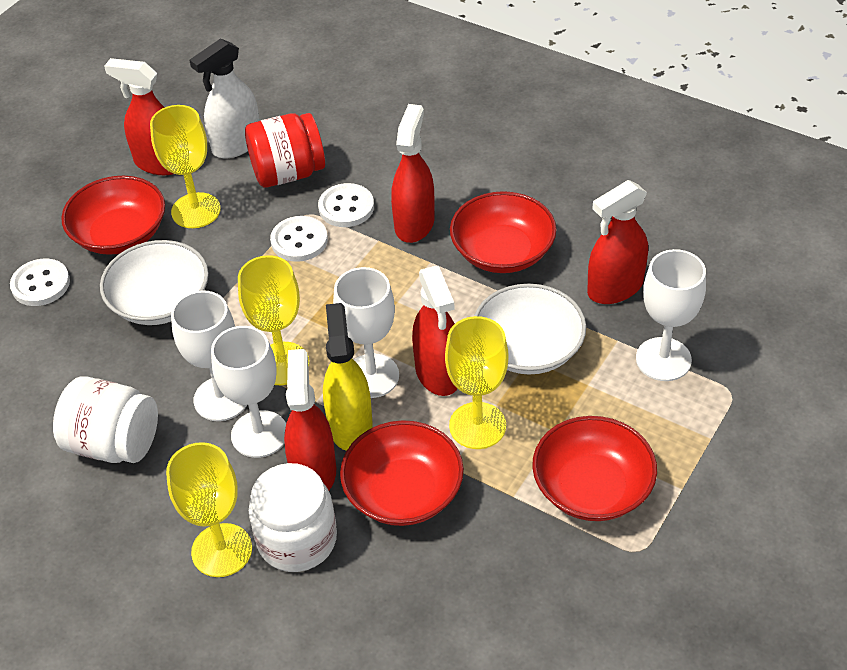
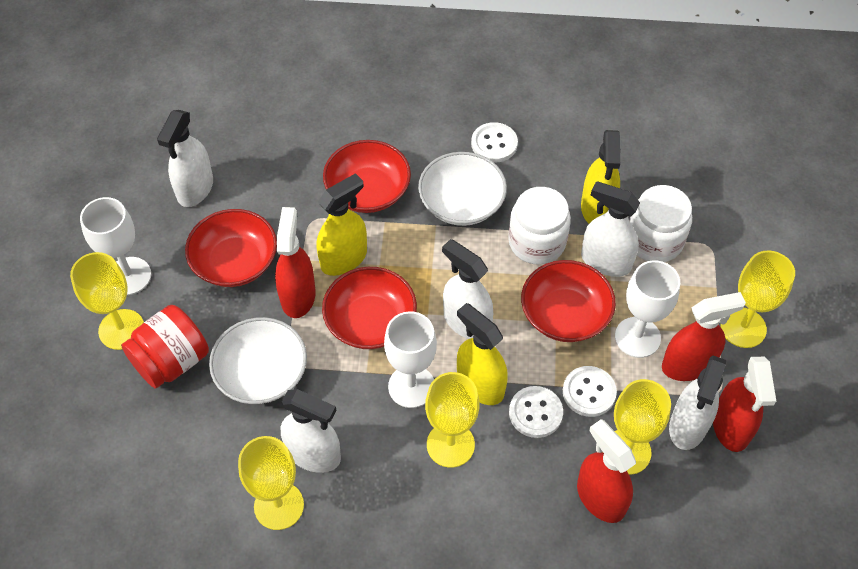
red spray bottle: [104,58,174,175] [284,349,336,490] [391,104,435,243] [412,266,457,396] [587,180,648,304] = 5 -> [275,207,316,318] [577,419,636,523] [662,292,746,381] [713,357,776,452] = 4
white goblet: [171,290,247,421] [211,326,286,458] [333,267,399,398] [636,249,706,381] = 4 -> [80,197,151,295] [384,311,437,408] [615,260,680,358] = 3
white spray bottle: [189,38,260,158] = 1 -> [157,110,213,207] [281,389,341,473] [442,239,493,339] [581,181,640,277] [669,356,726,450] = 5
yellow goblet: [150,105,220,228] [166,442,252,577] [238,255,309,385] [445,316,508,449] = 4 -> [70,252,144,350] [238,436,304,530] [425,372,479,468] [614,379,671,475] [720,250,795,348] = 5
yellow spray bottle: [323,303,373,451] = 1 -> [317,173,367,276] [457,303,508,405] [581,130,621,224] = 3

